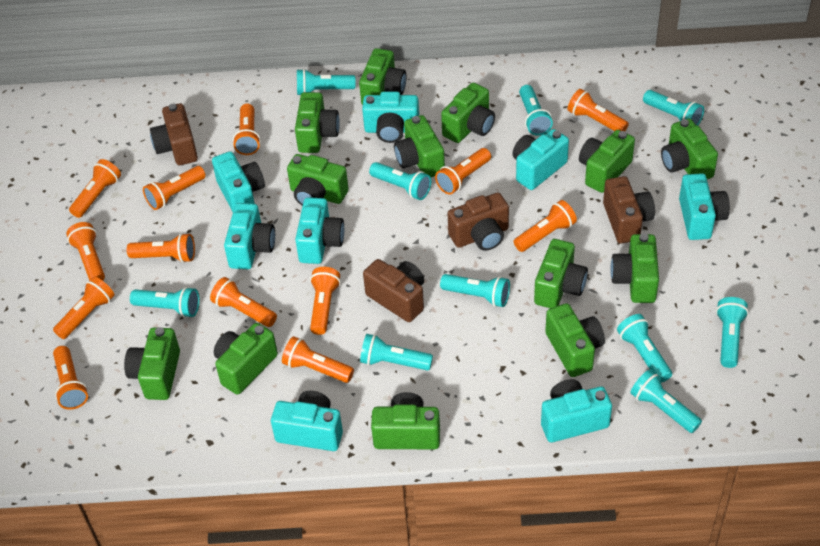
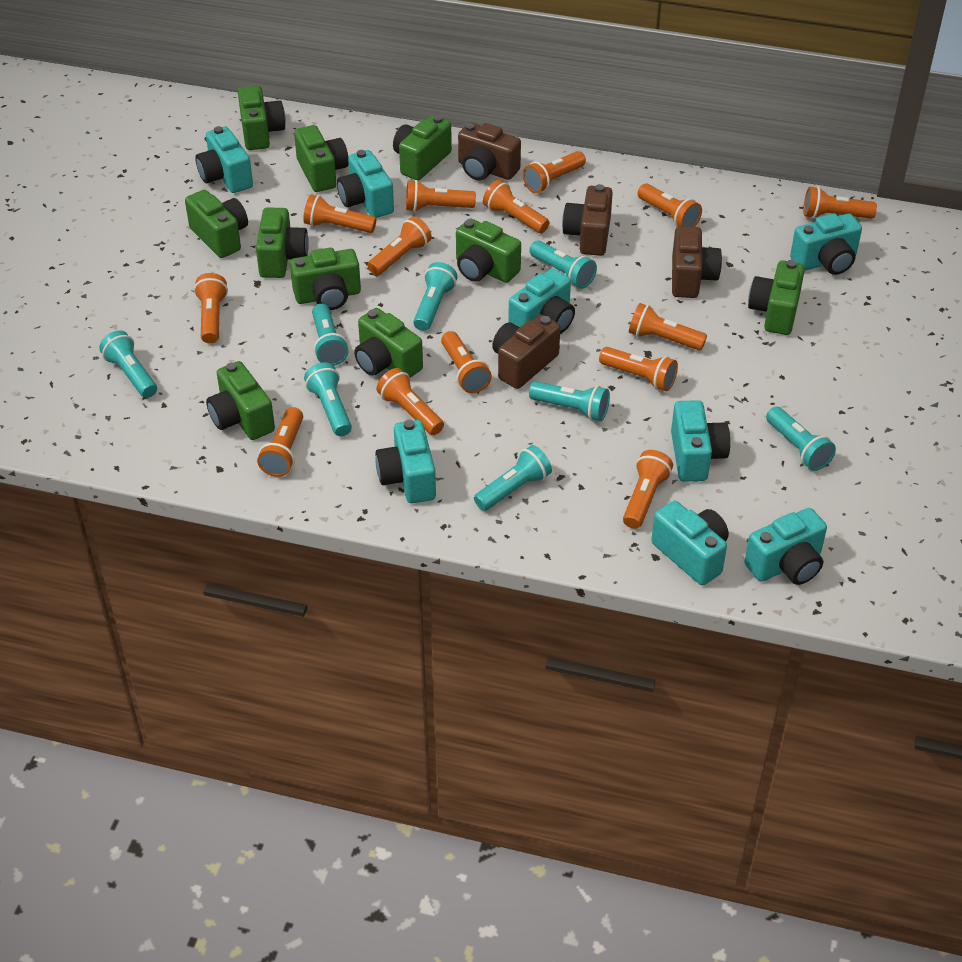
green camera: [124,327,180,400] [214,323,278,395] [287,154,349,206] [295,92,340,153] [359,48,407,105] [371,392,440,449] [394,115,445,177] [441,83,495,143] [534,239,588,308] [545,303,605,377] [579,130,635,193] [610,233,659,303] [661,119,718,179] = 13 -> [185,190,248,258] [206,361,275,440] [238,86,286,150] [256,208,309,278] [290,248,361,310] [294,125,349,192] [354,308,423,378] [393,115,452,181] [456,219,521,283] [748,260,805,335] = 10
orange flashlight: [53,277,115,339] [53,346,88,410] [66,222,105,281] [69,159,121,218] [127,233,195,263] [143,166,206,210] [210,277,277,327] [233,104,261,155] [282,336,354,383] [310,267,341,335] [435,148,491,195] [514,200,577,252] [568,89,629,131] = 13 -> [194,273,228,344] [257,407,303,477] [303,195,376,233] [367,217,432,276] [376,368,444,435] [406,180,476,212] [441,331,492,393] [483,180,549,233] [523,151,586,193] [599,347,678,391] [623,450,673,529] [629,303,707,350] [638,183,702,227] [803,187,877,219] = 14
turquoise flashlight: [130,287,200,318] [297,69,356,95] [360,334,433,371] [369,162,431,200] [440,274,510,307] [519,85,553,136] [617,314,672,382] [630,370,702,433] [643,90,704,125] [716,297,749,368] = 10 -> [99,330,157,398] [304,363,352,436] [312,304,348,366] [413,262,457,331] [474,445,552,511] [529,241,597,289] [529,381,610,421] [766,407,836,471] = 8

